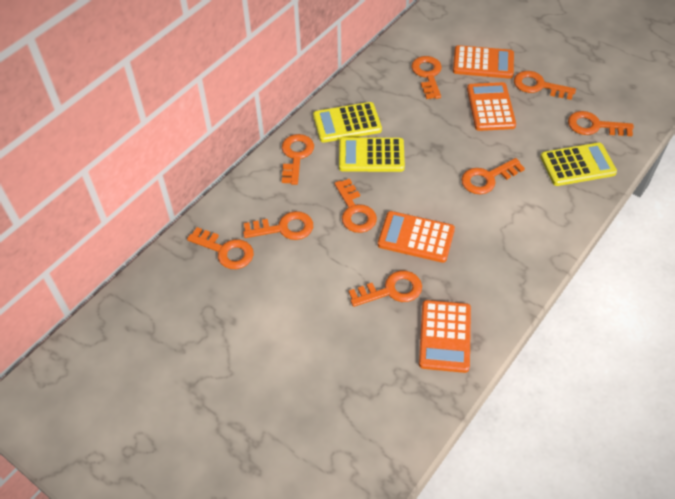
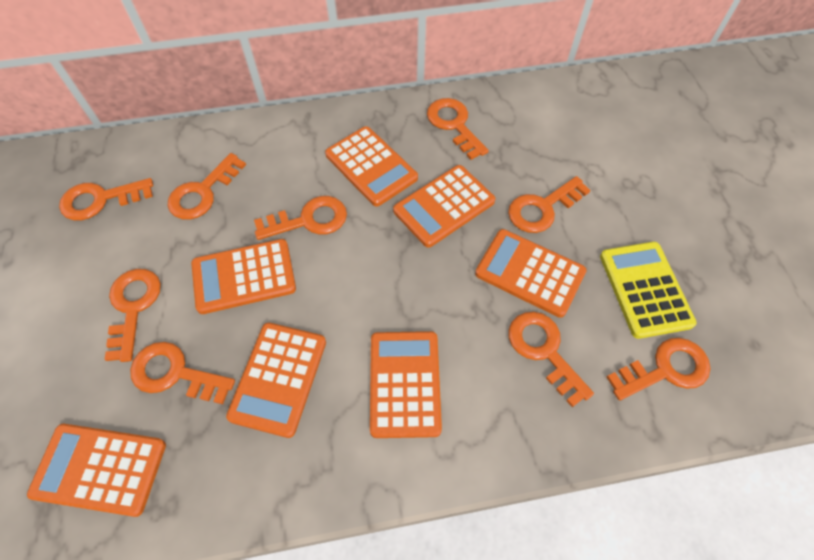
orange calculator: [378,211,455,263] [419,300,471,373] [453,45,514,79] [467,82,516,131] = 4 -> [27,424,166,517] [191,239,296,314] [226,323,326,438] [325,126,418,207] [370,331,442,438] [393,165,495,248] [475,229,587,318] = 7
yellow calculator: [313,102,382,143] [339,137,405,172] [540,142,617,186] = 3 -> [600,242,697,339] = 1

